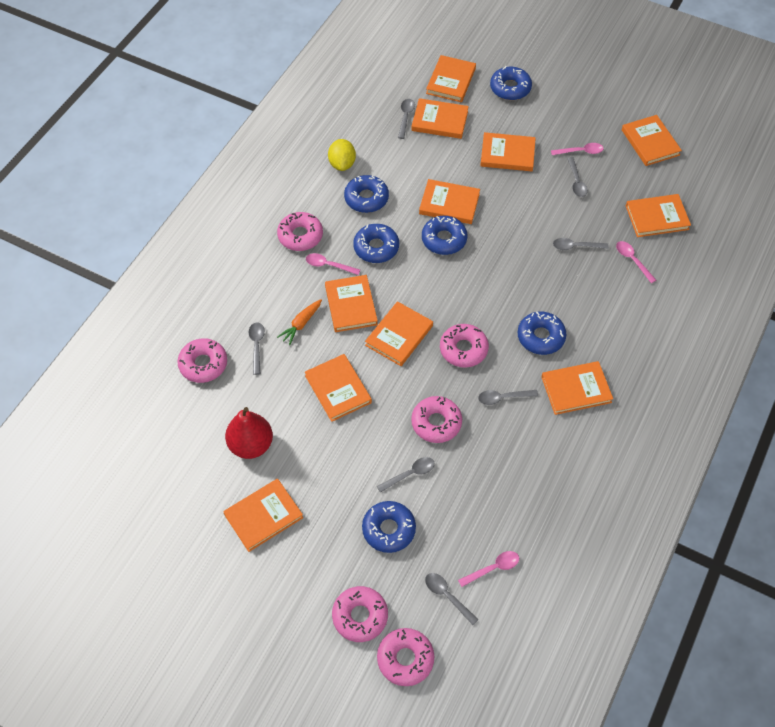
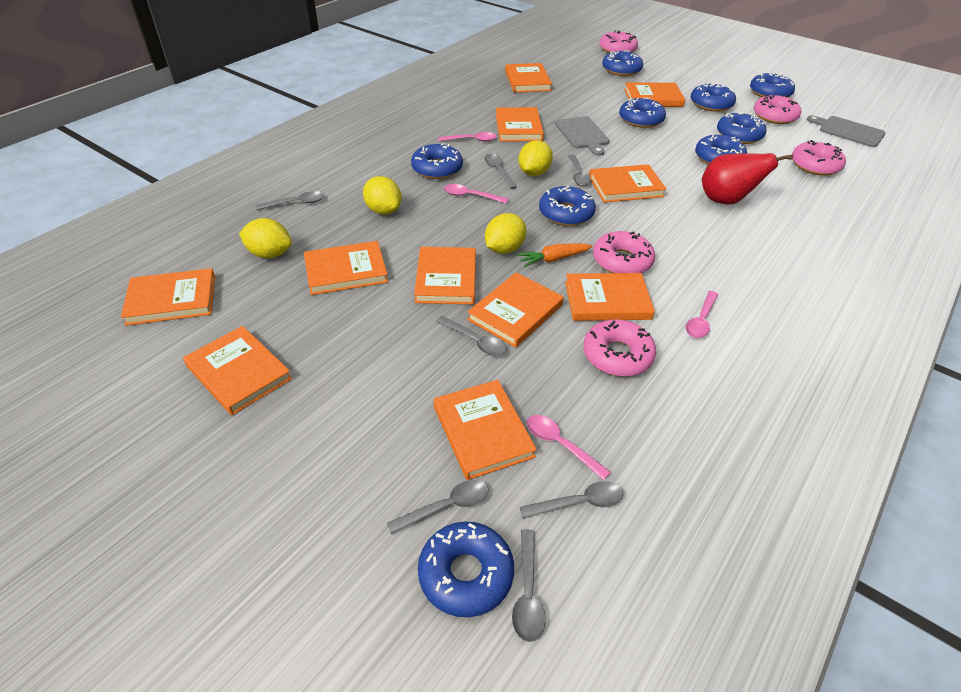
blue donut: [344,175,389,213] [353,224,399,263] [362,501,416,553] [422,216,467,255] [490,66,532,100] [518,312,567,355] = 6 -> [411,143,463,179] [418,521,514,617] [539,186,596,226] [602,50,643,76] [619,98,666,128] [691,83,736,112] [695,135,747,165] [717,112,767,144] [750,72,795,98] = 9
grey cutting board: none = 0 -> [555,116,609,156] [807,115,886,147] = 2
pink donut: [177,338,227,383] [277,212,323,251] [332,586,388,642] [377,628,434,686] [411,396,462,443] [440,324,489,368] = 6 -> [583,319,656,377] [593,231,655,273] [599,30,638,53] [754,95,801,124] [792,140,846,176] = 5
yellow lemon: [328,139,356,171] = 1 -> [239,218,292,258] [363,176,402,214] [485,213,526,254] [519,140,553,176] = 4

